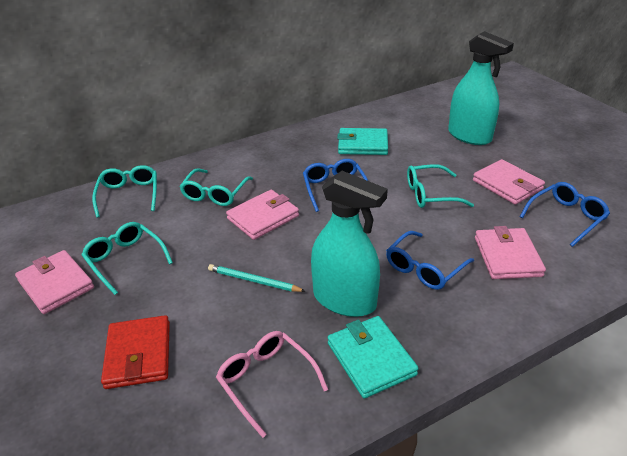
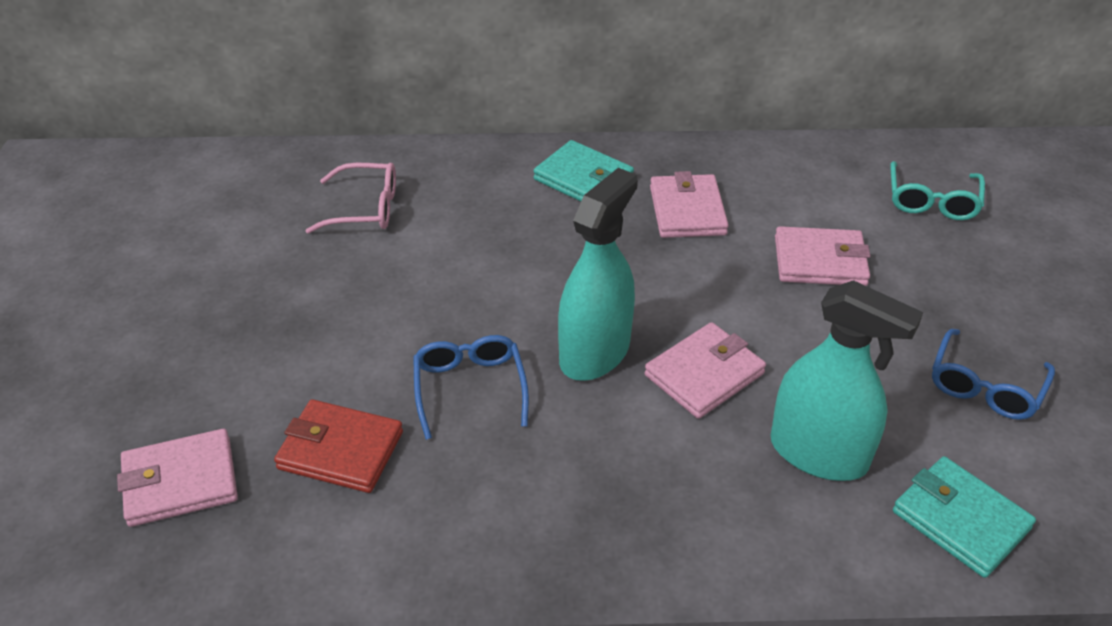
blue glasses: [303,159,368,212] [386,231,474,290] [520,182,610,247] = 3 -> [413,335,529,440] [932,329,1055,420] = 2
turquoise glasses: [81,222,173,295] [92,165,157,218] [179,168,253,206] [407,164,474,208] = 4 -> [890,161,985,220] = 1
turquoise pencil: [208,264,306,292] = 1 -> none = 0

